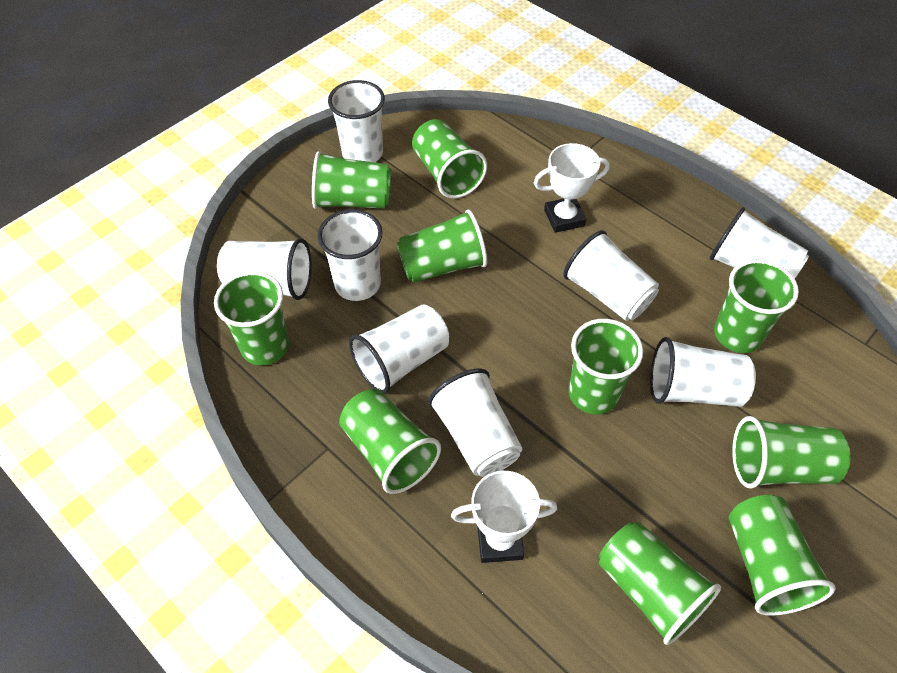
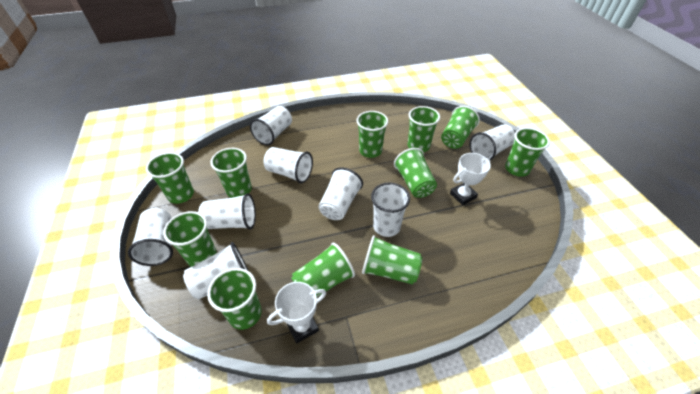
green cup: [214,271,289,365] [312,151,391,209] [339,389,441,494] [397,209,487,283] [412,119,487,198] [568,319,643,414] [599,522,721,645] [714,259,799,353] [729,495,836,616] [732,416,851,489] = 10 -> [146,152,194,204] [163,211,217,267] [207,268,262,330] [210,148,252,198] [291,243,355,298] [356,111,388,158] [362,235,422,284] [394,148,437,198] [408,106,440,152] [441,106,480,149] [505,128,550,177] = 11

